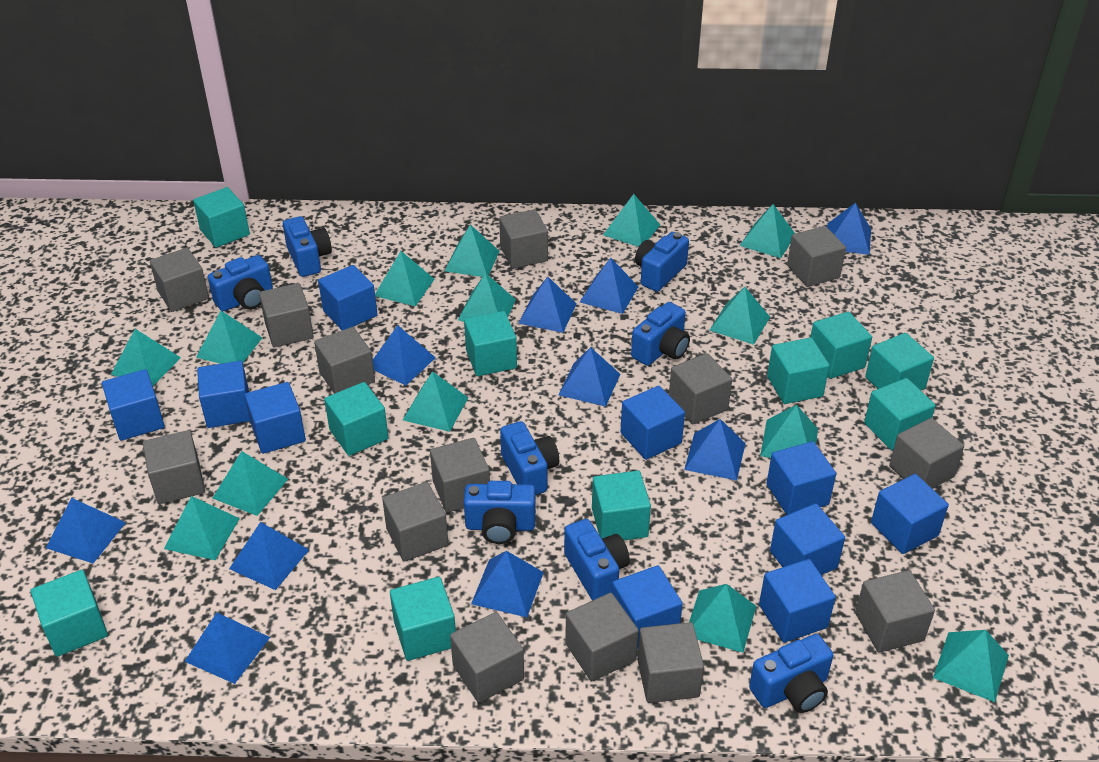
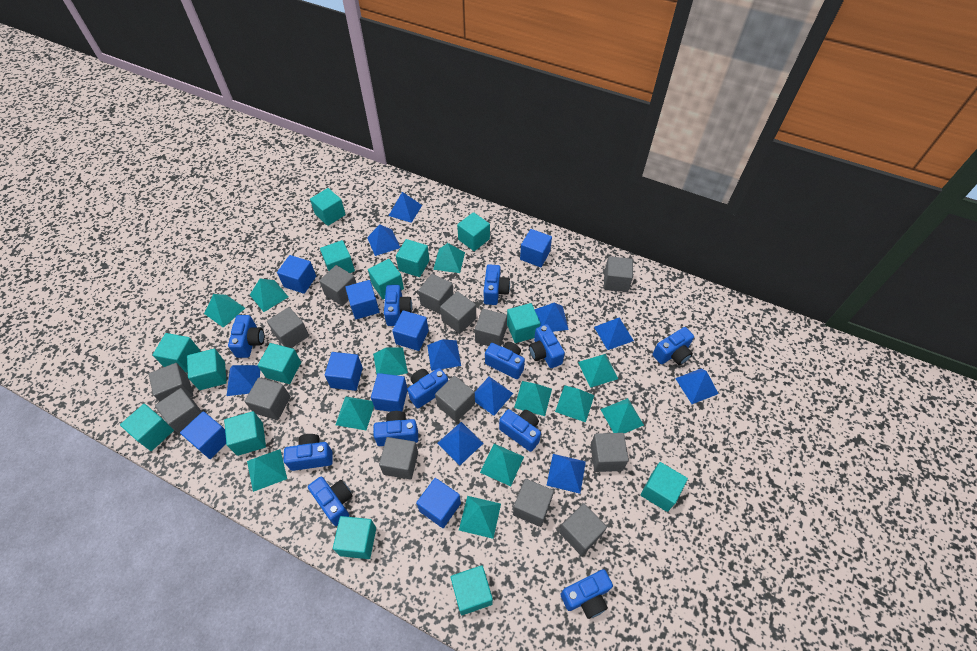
blue camera: [208,255,273,311] [283,216,332,277] [464,481,536,544] [500,421,559,495] [564,519,630,600] [631,302,690,366] [635,232,689,292] [749,634,833,713] = 8 -> [228,315,264,358] [284,434,333,471] [308,477,353,526] [373,411,418,446] [384,285,412,326] [407,368,448,408] [484,264,510,305] [485,342,525,379] [499,409,541,452] [529,324,565,368] [560,569,613,619] [653,327,694,365] = 12
blue cube: [102,369,165,441] [197,361,250,428] [245,382,306,454] [318,265,378,330] [612,565,683,649] [621,386,685,460] [759,559,836,643] [767,441,836,515] [770,503,845,575] [871,474,949,554] = 10 -> [180,411,226,459] [277,255,316,294] [325,352,363,391] [345,280,380,319] [371,373,408,412] [392,310,429,351] [416,478,461,528] [520,229,552,267] = 8
turquoise cube: [31,570,108,657] [193,187,250,248] [324,382,389,456] [390,577,456,661] [464,311,517,376] [592,470,651,540] [767,338,830,404] [810,312,872,379] [864,378,936,451] [865,333,934,390] = 10 -> [120,404,174,451] [153,333,200,373] [187,349,227,390] [224,411,266,456] [258,343,301,384] [310,188,346,226] [320,240,355,273] [333,516,376,559] [368,259,404,299] [396,239,429,277] [451,565,493,615] [457,212,490,251] [507,303,540,343] [640,462,688,512] = 14
turquoise pyramid: [111,329,181,386] [164,496,240,560] [196,311,262,364] [213,451,288,516] [375,251,435,306] [403,371,468,432] [445,224,499,277] [458,273,516,322] [603,194,660,247] [689,584,756,653] [710,287,770,345] [740,204,795,258] [760,405,818,458] [933,630,1009,702] = 14 -> [204,294,245,328] [247,449,287,492] [250,279,288,312] [335,396,374,430] [373,348,408,375] [433,243,465,273] [459,496,501,539] [480,444,524,486] [514,381,552,416] [555,385,594,422] [578,354,618,388] [600,398,644,433] = 12

